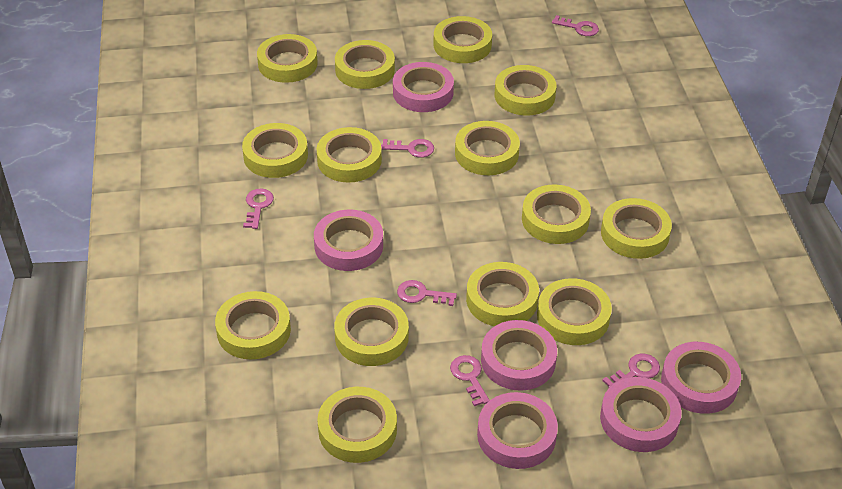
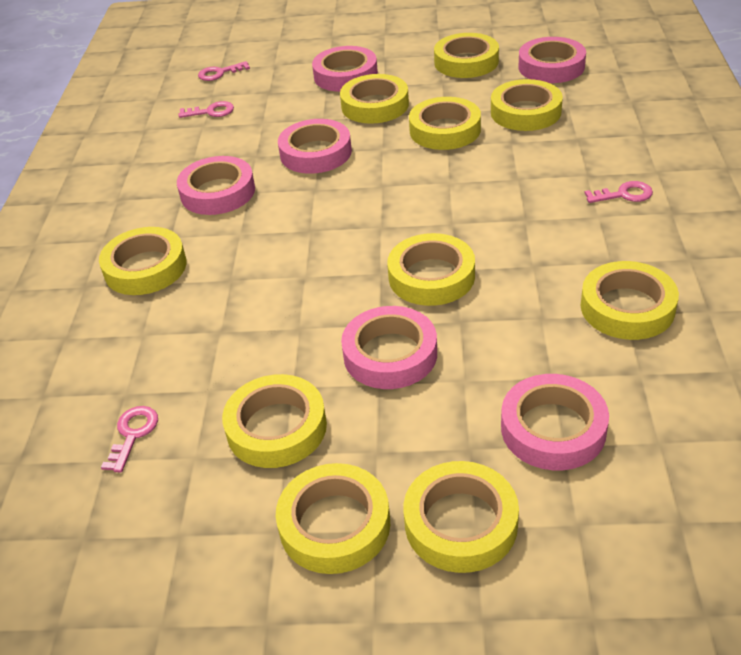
pink key: [243,189,274,229] [381,139,434,158] [397,280,457,306] [450,355,490,406] [552,15,599,36] [602,354,660,388] = 6 -> [101,406,158,473] [178,101,234,118] [198,61,250,81] [584,181,653,203] = 4
yellow tape: [215,291,291,359] [242,123,308,178] [257,34,318,83] [316,127,382,183] [317,387,397,463] [334,298,409,366] [335,40,395,89] [433,16,492,63] [455,121,520,175] [466,262,539,326] [495,65,557,116] [522,185,591,244] [537,278,612,345] [601,198,672,259] = 14 -> [99,227,187,295] [222,374,327,468] [276,463,390,574] [340,74,409,124] [387,233,475,306] [404,461,519,573] [409,97,481,150] [434,33,499,78] [491,79,563,131] [581,261,679,340] = 10

